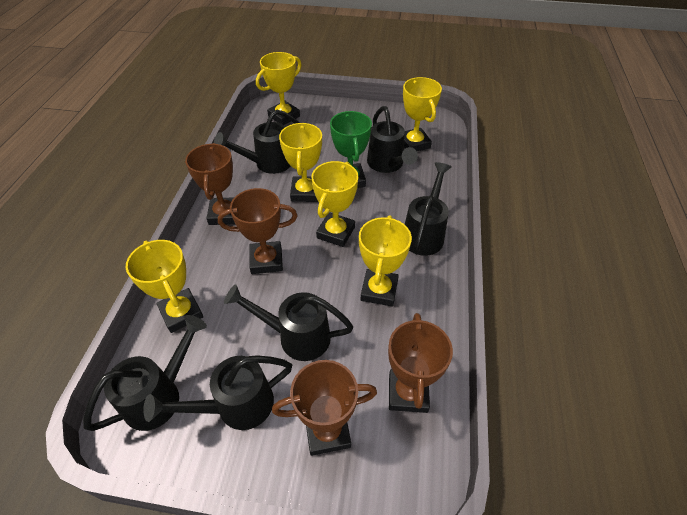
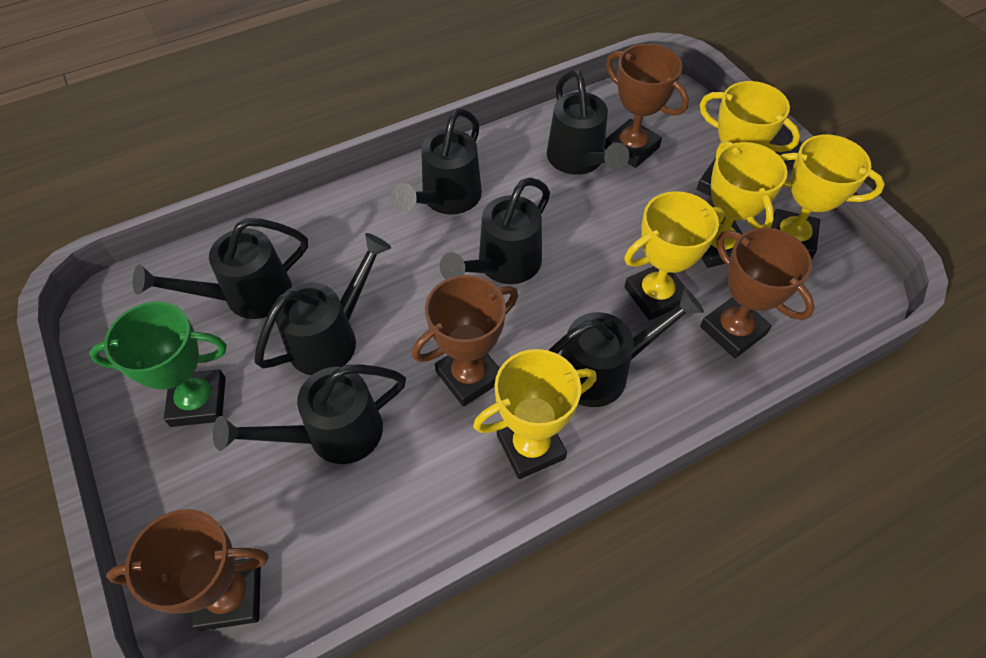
black watering can: [83,315,207,431] [143,355,292,430] [214,110,300,174] [224,284,353,361] [367,106,418,173] [405,162,452,256] = 6 -> [133,218,308,319] [213,364,406,464] [255,233,391,375] [391,108,482,215] [440,177,550,284] [547,70,629,175] [548,288,704,407] = 7
yellow trophy: [126,240,203,333] [256,52,301,125] [279,123,322,202] [311,161,358,247] [359,215,412,307] [403,77,442,151] = 6 -> [473,349,597,479] [624,191,725,320] [697,81,801,197] [701,141,787,268] [771,135,885,260] = 5

